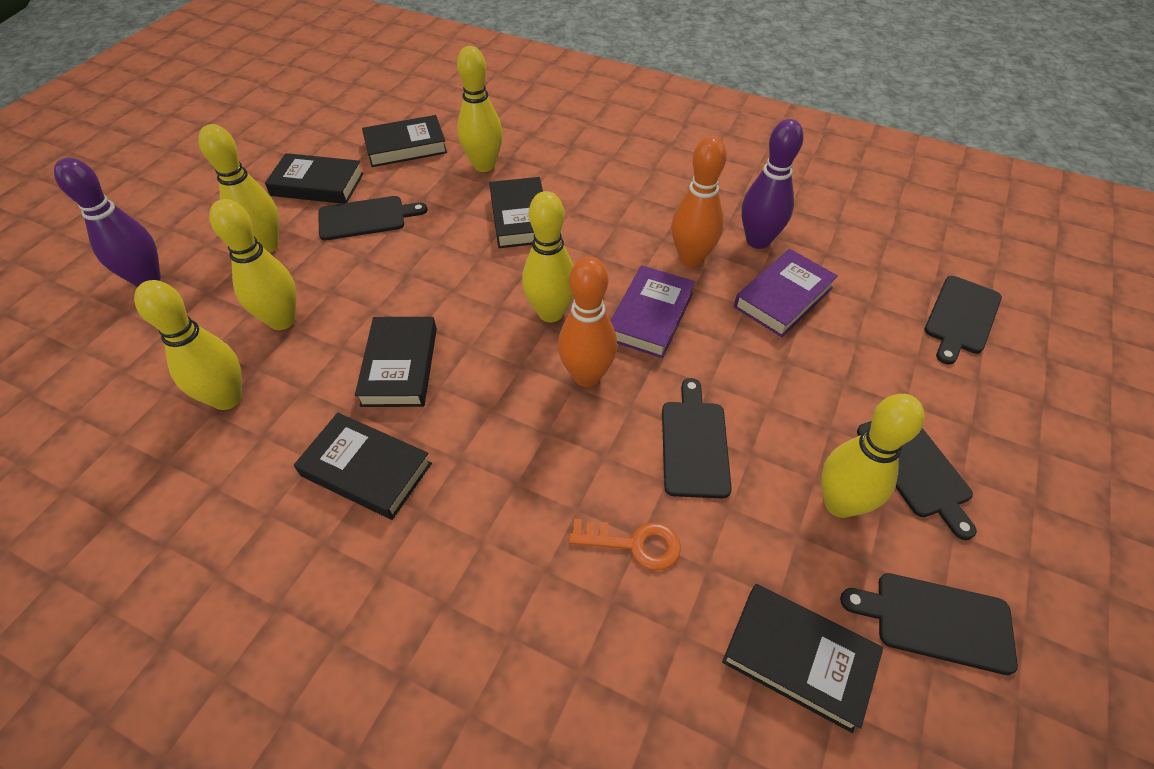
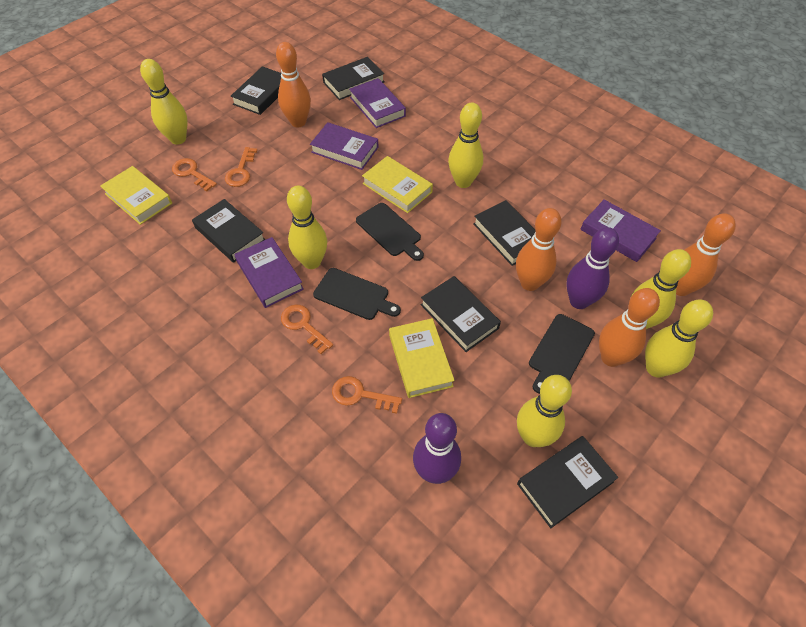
black cutting board: [318,196,427,241] [662,378,732,499] [840,573,1018,675] [857,421,977,540] [924,276,1002,365] = 5 -> [313,268,401,320] [356,203,424,261] [529,314,595,394] = 3
orange bowling pin: [558,256,617,387] [671,136,727,267] = 2 -> [276,42,311,127] [516,208,562,291] [599,288,660,367] [676,213,736,296] = 4
orange key: [569,519,681,570] = 1 -> [172,158,217,192] [225,147,257,187] [281,305,333,354] [332,376,402,414] = 4
purple book: [611,265,695,358] [734,249,838,337] = 2 -> [234,237,304,308] [310,122,378,170] [349,78,406,128] [580,199,661,262] = 4
yellow book: none = 0 -> [100,166,172,225] [362,156,433,213] [389,318,455,398] = 3

